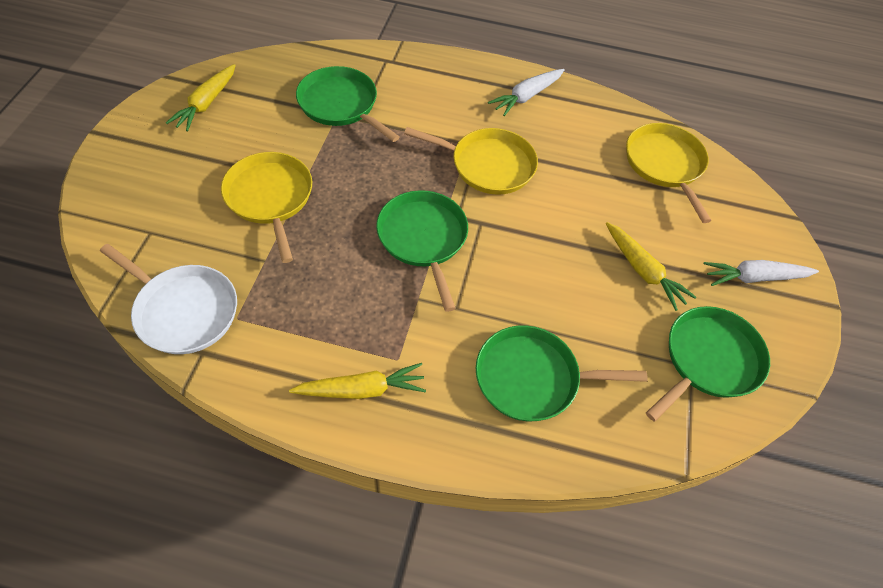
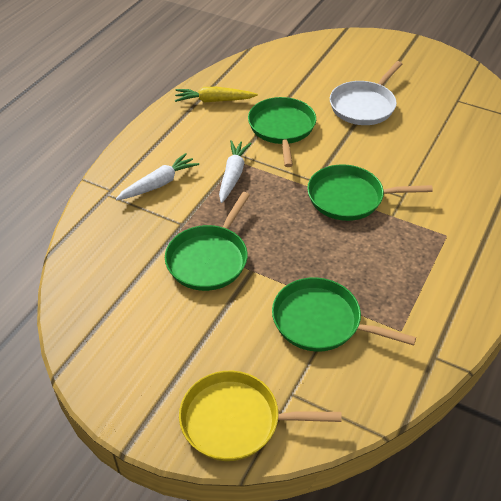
yellow carrot: [166,64,236,131] [289,363,426,399] [606,222,696,311] = 3 -> [175,87,258,103] = 1
yellow pan: [221,152,312,263] [404,127,538,195] [626,123,711,223] = 3 -> [179,371,342,461] = 1

